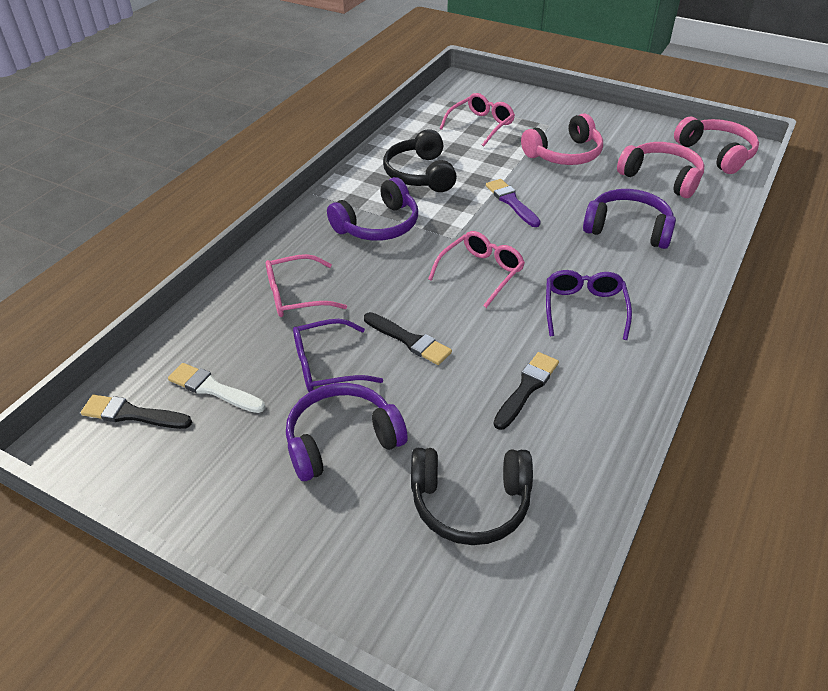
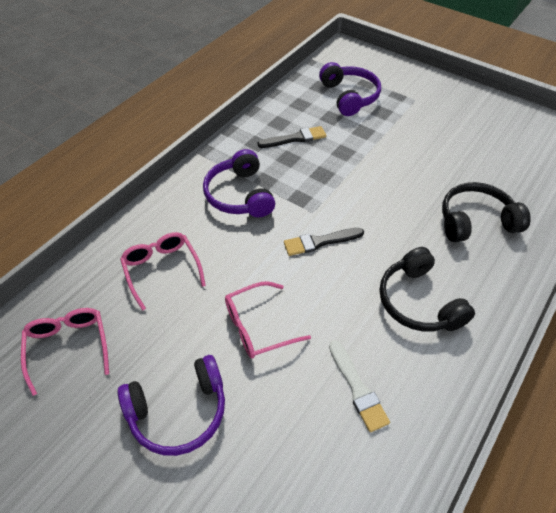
black brush: [81,395,192,429] [364,312,452,365] [494,352,559,430] = 3 -> [257,126,326,148] [284,228,364,256] = 2
pink headphones: [521,113,603,165] [617,142,704,198] [674,117,759,174] = 3 -> none = 0
purple brush: [486,179,541,227] = 1 -> none = 0
purple glasses: [293,319,383,392] [546,270,632,340] = 2 -> none = 0

